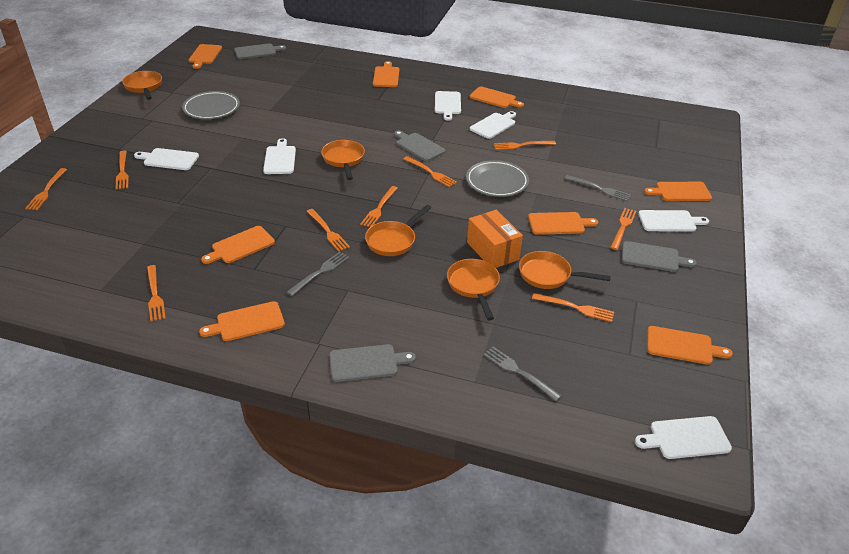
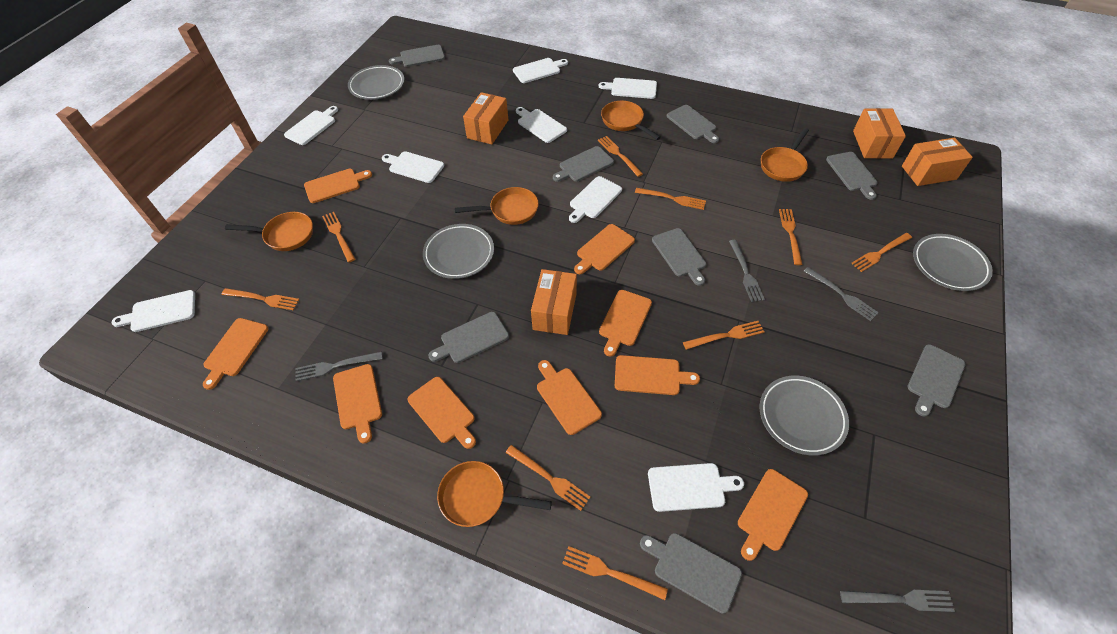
grey cutting board: [234,43,286,59] [329,344,416,382] [394,131,446,161] [622,241,697,272] = 4 -> [389,45,445,67] [428,312,509,363] [553,146,614,182] [640,533,742,614] [652,228,706,286] [667,105,719,143] [826,152,878,200] [908,344,966,416] = 8
grey fork: [287,252,349,296] [483,346,562,401] [565,175,631,201] = 3 -> [295,352,383,381] [729,240,765,302] [804,267,879,321] [840,590,955,612] = 4
grey plate: [182,91,240,119] [466,160,529,197] = 2 -> [348,65,405,100] [423,224,494,279] [759,376,849,456] [913,234,993,291] = 4
orange box: [467,210,523,268] = 1 -> [463,92,508,144] [531,269,577,335] [853,108,906,159] [902,137,973,186] = 4
orange cutting board: [189,44,222,69] [199,301,285,341] [201,226,275,264] [373,61,399,87] [470,86,524,108] [528,212,598,235] [644,182,712,201] [647,326,733,365] = 8 -> [203,318,268,390] [304,169,372,203] [333,364,382,444] [407,377,476,449] [537,360,602,435] [574,224,635,274] [599,290,652,357] [615,355,700,395] [738,469,808,561] = 9
white cutting board: [134,148,199,170] [263,138,296,174] [435,91,461,121] [470,111,516,139] [635,416,732,459] [638,210,709,232] = 6 -> [112,290,195,332] [284,106,338,145] [382,151,444,183] [513,58,568,83] [516,107,567,143] [569,176,622,223] [599,78,657,99] [648,463,744,512] = 8

